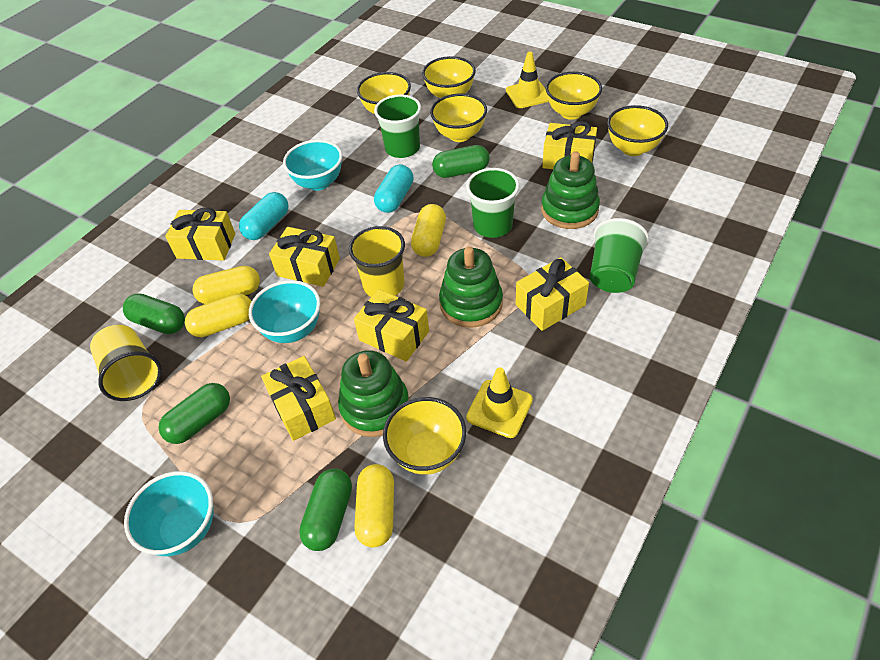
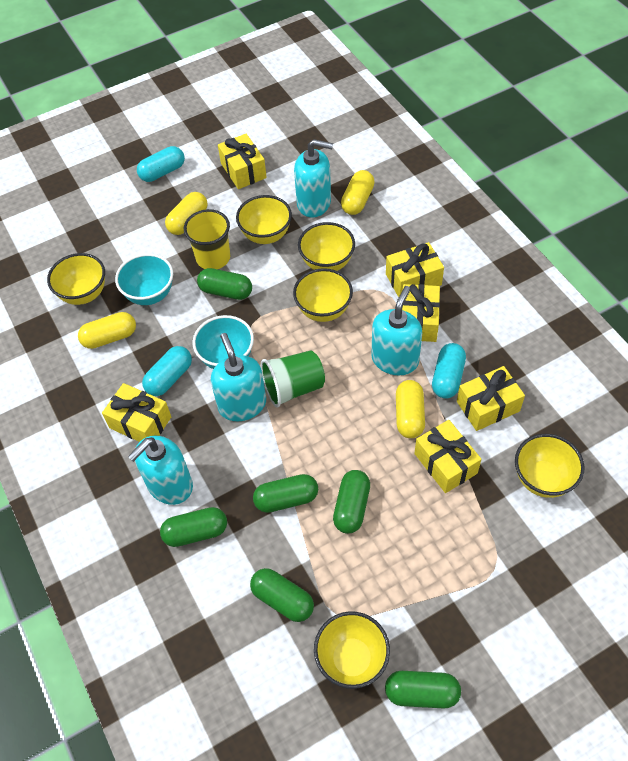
green capsule: [123,293,185,334] [158,383,230,444] [299,468,352,551] [432,145,490,178] = 4 -> [160,507,227,547] [197,268,252,300] [250,568,314,622] [253,474,318,513] [333,470,370,534] [385,671,461,709] = 6
green cup: [374,94,421,158] [466,168,519,238] [590,218,649,293] = 3 -> [261,350,325,407] = 1
green stacking toy: [338,350,409,437] [439,247,503,328] [541,151,600,229] = 3 -> none = 0
turquoise bowl: [124,471,213,556] [249,280,320,343] [283,140,342,191] = 3 -> [115,253,173,305] [192,315,254,369] = 2
turquoise capsule: [239,192,289,240] [374,164,413,213] = 2 -> [137,146,185,182] [142,346,192,396] [432,343,466,398] = 3
turquoise soap dispenser: none = 0 -> [128,436,193,505] [211,333,266,421] [294,139,333,217] [372,286,422,375] = 4
yellow cup: [90,325,162,401] [349,226,405,297] = 2 -> [184,209,230,269] = 1
yellow traffic cone: [466,367,533,438] [506,52,549,108] = 2 -> none = 0

